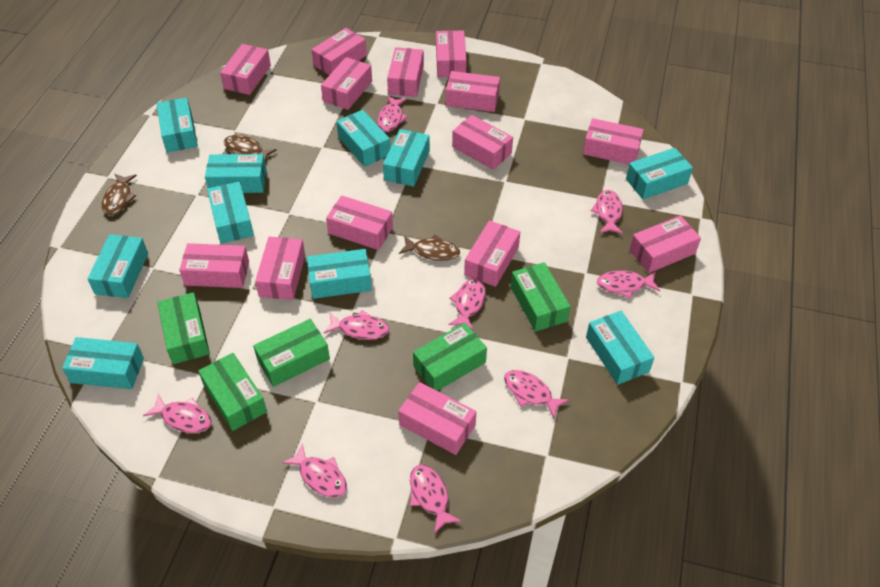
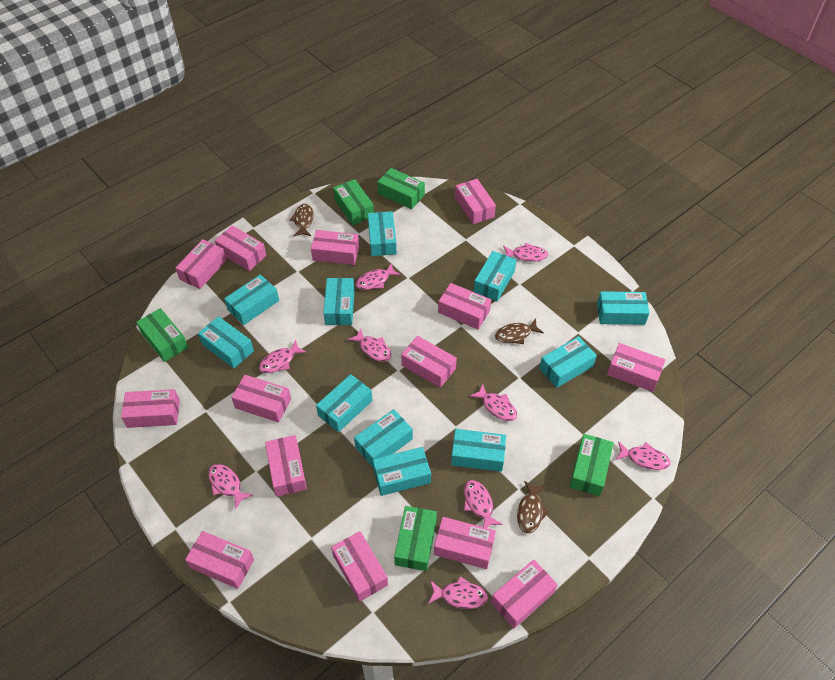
turquoise box: [62,337,144,389] [87,234,148,298] [156,97,198,152] [205,154,267,193] [207,181,254,244] [307,249,372,299] [336,110,391,167] [383,129,430,187] [586,311,654,385] [626,148,693,200] = 10 -> [198,316,254,369] [224,274,279,325] [316,374,373,432] [323,278,355,325] [354,409,413,467] [368,211,397,256] [373,447,431,496] [451,429,506,472] [474,251,516,301] [539,336,597,388] [597,291,650,325] = 11

